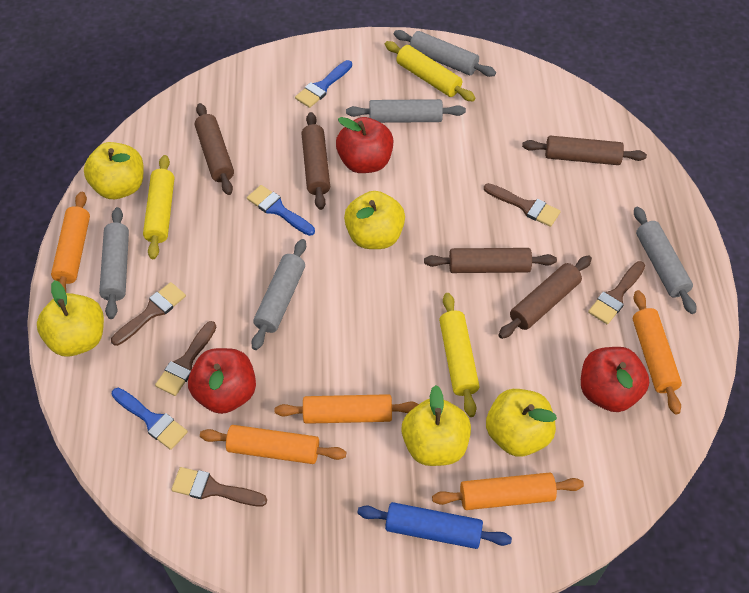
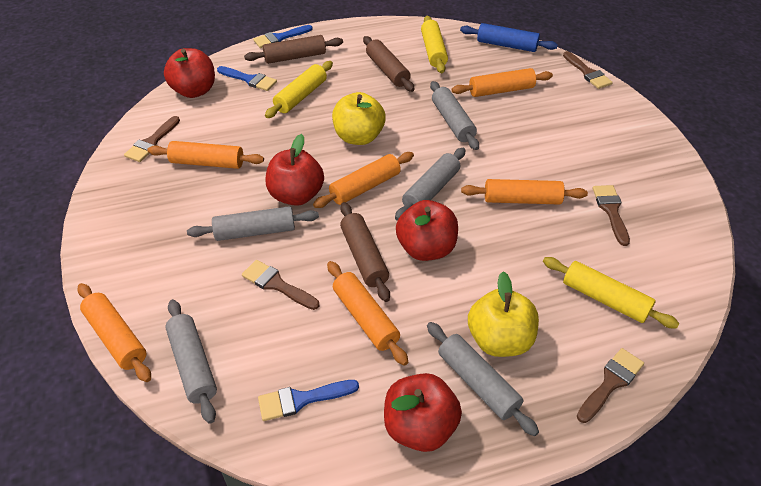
brown rolling pin: [195,103,234,195] [301,112,330,210] [424,248,557,273] [499,255,592,339] [522,135,647,165] = 5 -> [244,35,343,64] [340,202,390,302] [363,36,414,92] = 3
orange rolling pin: [51,192,90,292] [200,425,346,464] [275,394,419,424] [432,473,584,510] [633,290,682,414] = 5 -> [78,283,151,382] [147,141,264,169] [313,152,414,208] [327,261,408,366] [452,68,553,97] [461,179,588,205] = 6
red apple: [188,348,256,414] [336,117,393,173] [581,347,649,412] = 3 -> [164,48,215,98] [266,134,324,206] [384,373,462,452] [396,200,458,261] = 4
yellow apple: [37,280,104,357] [84,142,144,199] [344,191,405,249] [401,385,471,466] [486,389,557,457] = 5 -> [332,92,386,145] [468,272,539,357] = 2

